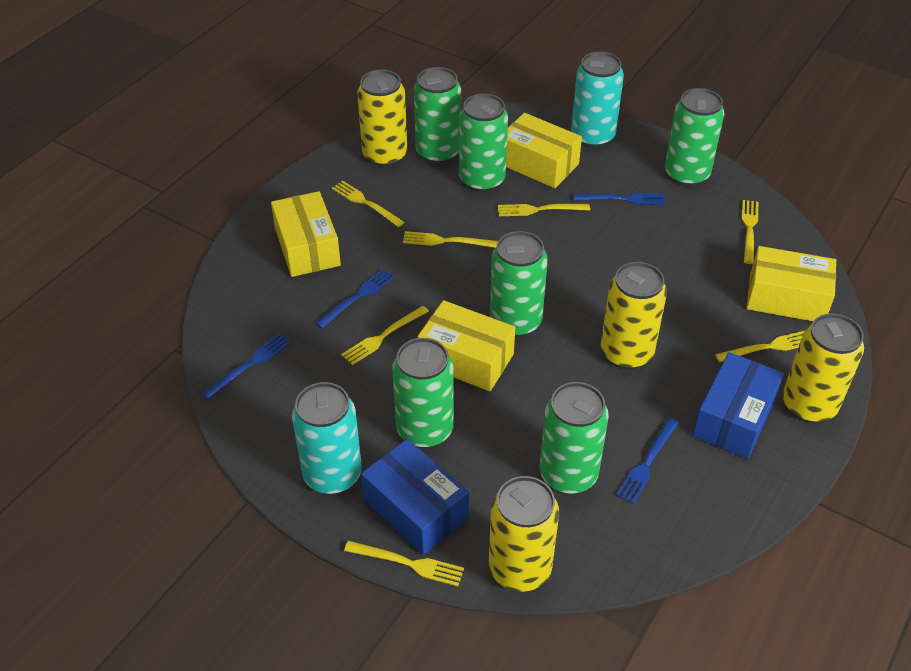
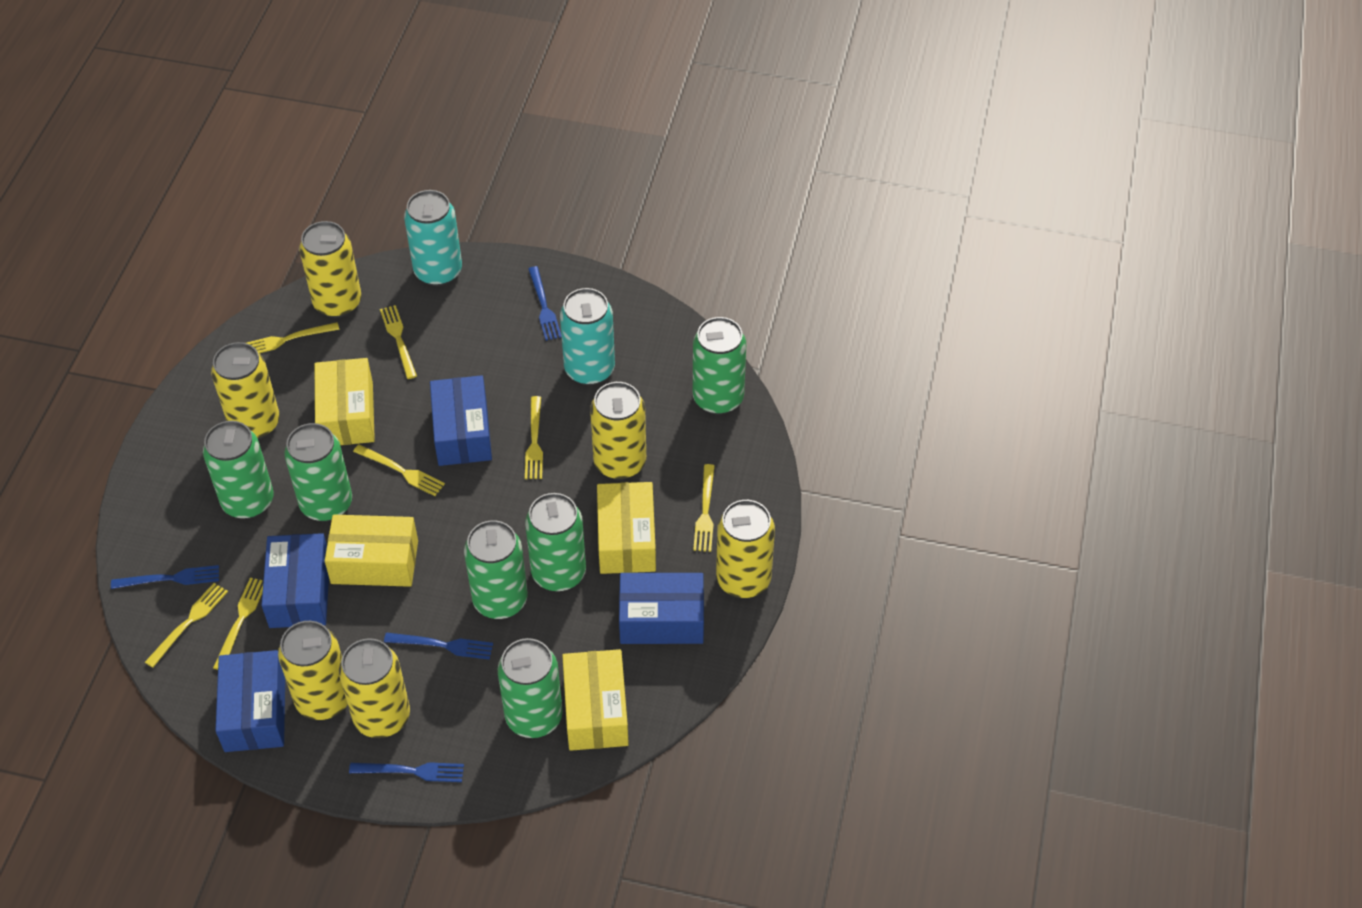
blue box: [361,439,469,555] [693,352,784,459] = 2 -> [215,650,285,752] [261,533,329,628] [430,375,492,466] [619,573,704,644] = 4
yellow can: [357,70,407,167] [489,476,559,592] [601,262,667,369] [783,313,864,423] = 4 -> [211,342,280,439] [278,621,347,720] [299,221,362,318] [339,638,410,738] [590,382,646,480] [716,500,775,598] = 6

